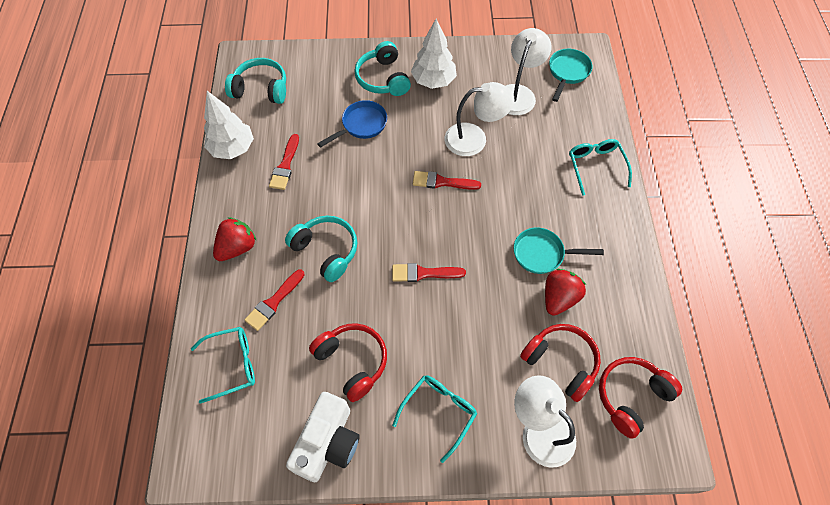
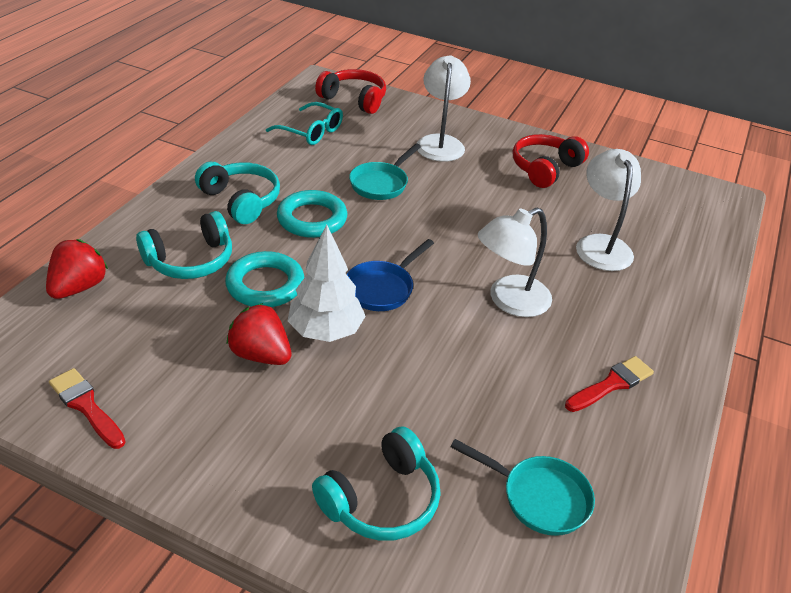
red brush: [244,269,305,331] [269,134,299,190] [392,263,466,282] [413,171,481,190] = 4 -> [49,368,126,449] [565,356,654,412] = 2
red headphones: [309,323,387,402] [520,324,601,402] [599,357,682,439] = 3 -> [315,69,386,114] [513,134,589,188] = 2
turquoise glasses: [191,327,255,404] [392,375,477,463] [569,139,632,196] = 3 -> [266,102,343,145] = 1
turquoise ring: none = 0 -> [225,251,305,307] [277,190,347,238] = 2
white camera: [286,392,360,482] = 1 -> none = 0
white tree: [204,91,254,159] [411,19,457,89] = 2 -> [288,224,366,342] = 1

